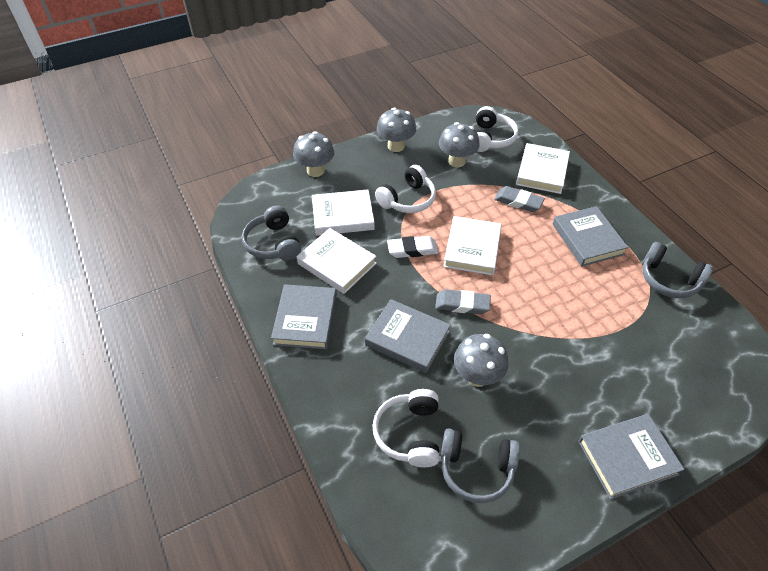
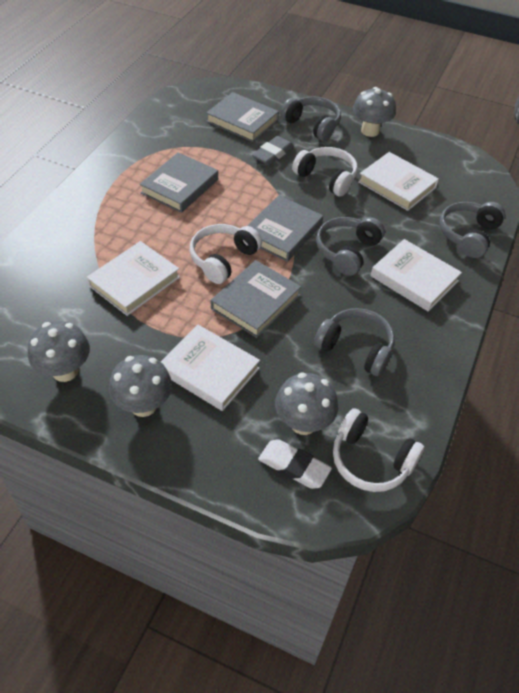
grey eraser: [435,289,491,314] [494,186,545,212] = 2 -> [252,136,294,165] = 1
grey headphones: [242,205,301,261] [441,428,520,503] [643,242,713,298] = 3 -> [281,96,341,141] [314,308,395,376] [316,217,385,276] [440,202,505,258] = 4

